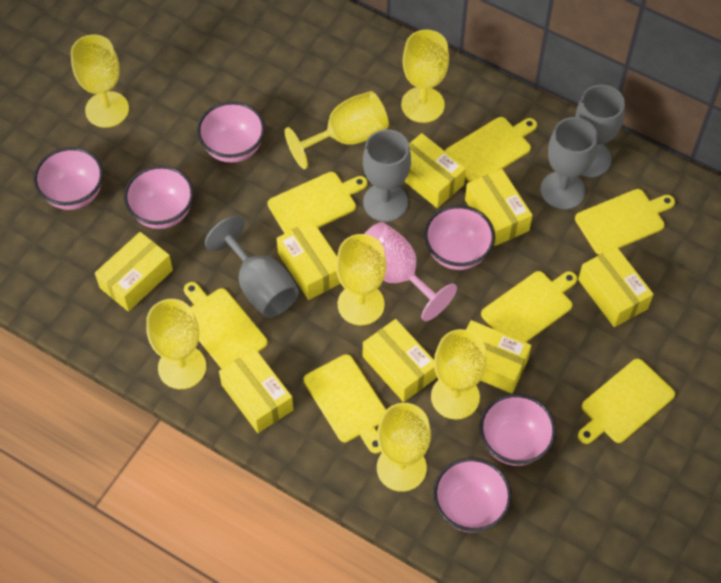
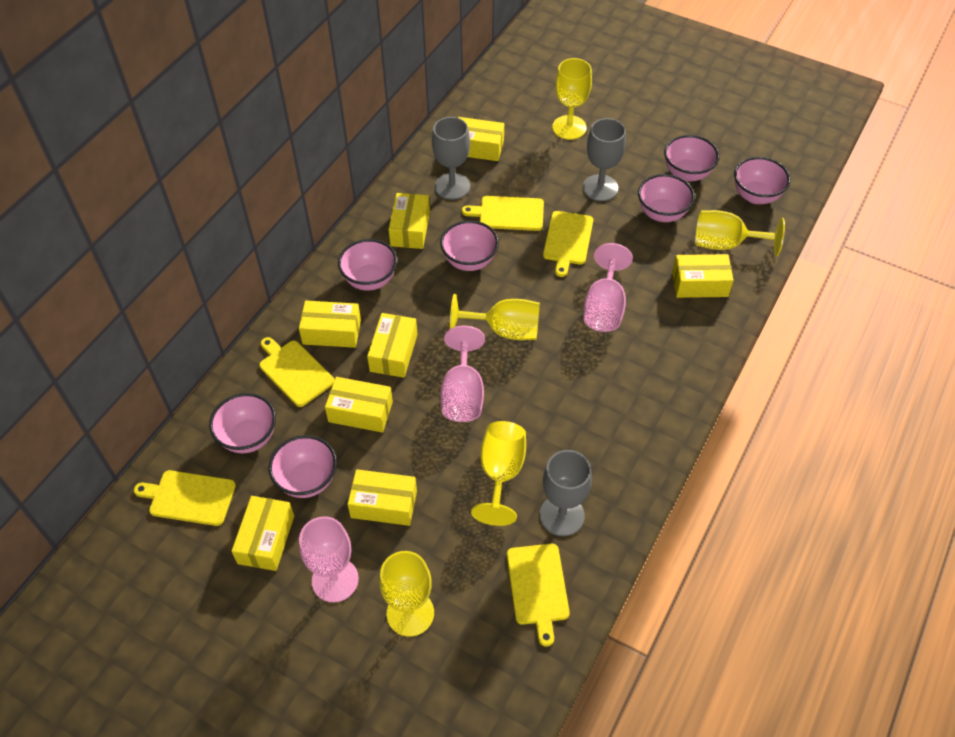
grey goblet: [205,216,299,318] [363,129,411,222] [540,117,598,210] [575,85,625,177] = 4 -> [432,117,470,200] [540,450,592,536] [582,118,626,201] = 3
pink bowl: [34,147,103,210] [124,165,194,229] [197,101,265,163] [424,205,495,270] [433,458,512,533] [479,394,556,466] = 6 -> [209,393,276,453] [269,435,337,498] [338,239,397,291] [440,220,499,271] [638,174,695,222] [664,135,719,182] [734,157,790,204] = 7
pink goblet: [364,222,457,321] = 1 -> [299,516,359,603] [440,326,485,422] [584,243,633,332] = 3
yellow cutting board: [184,282,268,369] [268,172,367,234] [303,354,386,454] [445,117,537,182] [481,271,577,342] [575,189,675,255] [578,359,675,444] = 7 -> [134,470,236,526] [259,337,334,407] [462,196,544,231] [507,544,570,647] [543,211,593,277] = 5
yellow goblet: [71,34,129,128] [146,299,206,389] [285,91,389,169] [336,234,386,325] [377,403,431,492] [401,30,449,123] [431,329,487,420] = 7 -> [379,551,434,637] [450,294,540,340] [471,421,526,526] [552,58,592,140] [695,210,785,256] = 5

